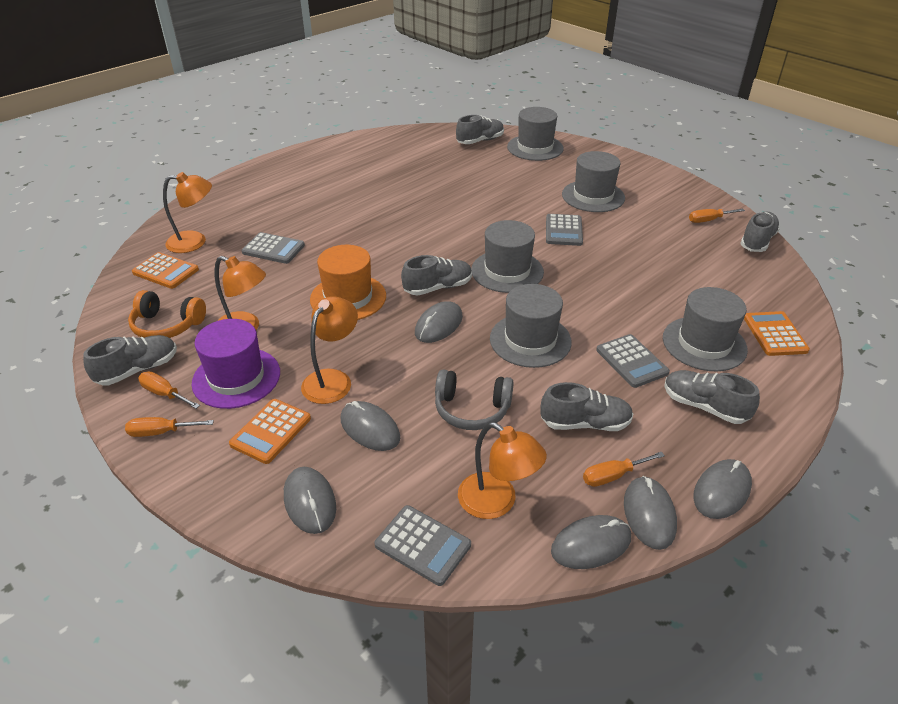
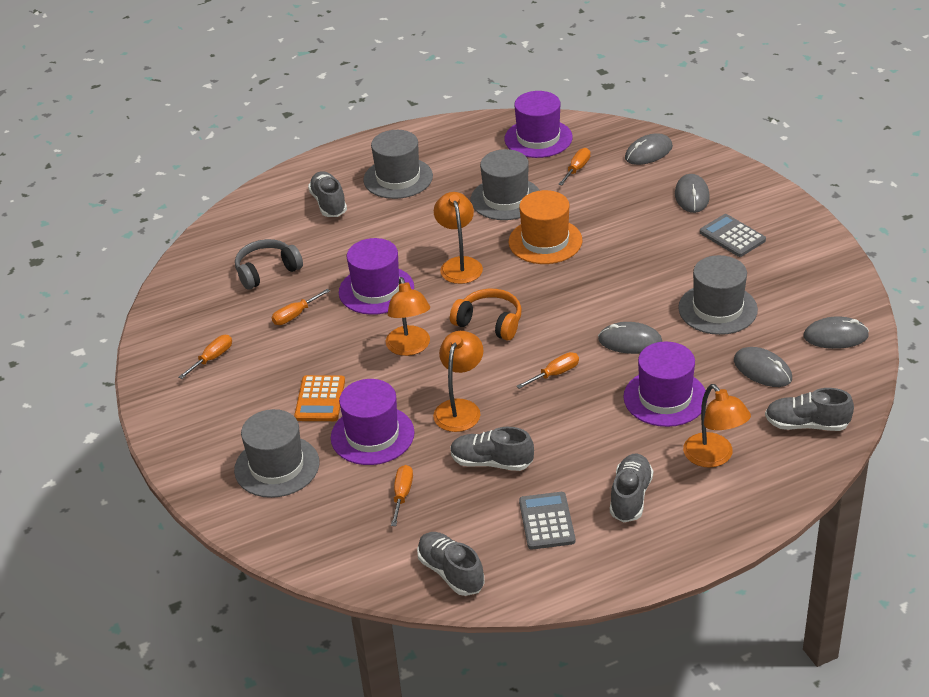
grey calculator: [242,232,305,264] [375,505,471,586] [546,214,583,246] [596,334,670,388] = 4 -> [519,492,575,550] [700,214,766,257] = 2
grey hat: [471,220,544,293] [490,284,572,368] [507,107,564,161] [562,151,625,212] [663,287,748,371] = 5 -> [234,409,319,498] [363,130,433,199] [471,149,540,220] [678,255,758,335] = 4
grey mouse: [284,467,336,534] [341,401,400,451] [415,301,463,343] [551,515,631,569] [624,476,677,550] [693,459,752,519] = 6 -> [598,322,662,354] [625,133,673,165] [675,174,710,213] [734,347,792,387] [803,317,869,349] = 5
grey shoe: [83,335,177,386] [401,255,472,295] [456,115,504,144] [540,382,633,431] [664,370,760,424] [740,212,780,252] = 6 -> [308,171,347,217] [417,532,485,596] [450,427,534,471] [610,454,653,522] [765,388,854,431] = 5
orange calculator: [132,252,199,289] [229,399,311,464] [744,311,810,356] = 3 -> [294,375,345,421] = 1
orange screwdriver: [125,417,214,437] [138,371,200,409] [583,452,665,487] [689,209,745,223] = 4 -> [178,335,232,379] [272,288,330,325] [391,465,413,526] [517,352,579,389] [558,148,590,185] = 5
purple hat: [192,319,280,409] = 1 -> [331,379,415,465] [339,238,414,315] [505,91,573,158] [623,342,707,427] = 4

